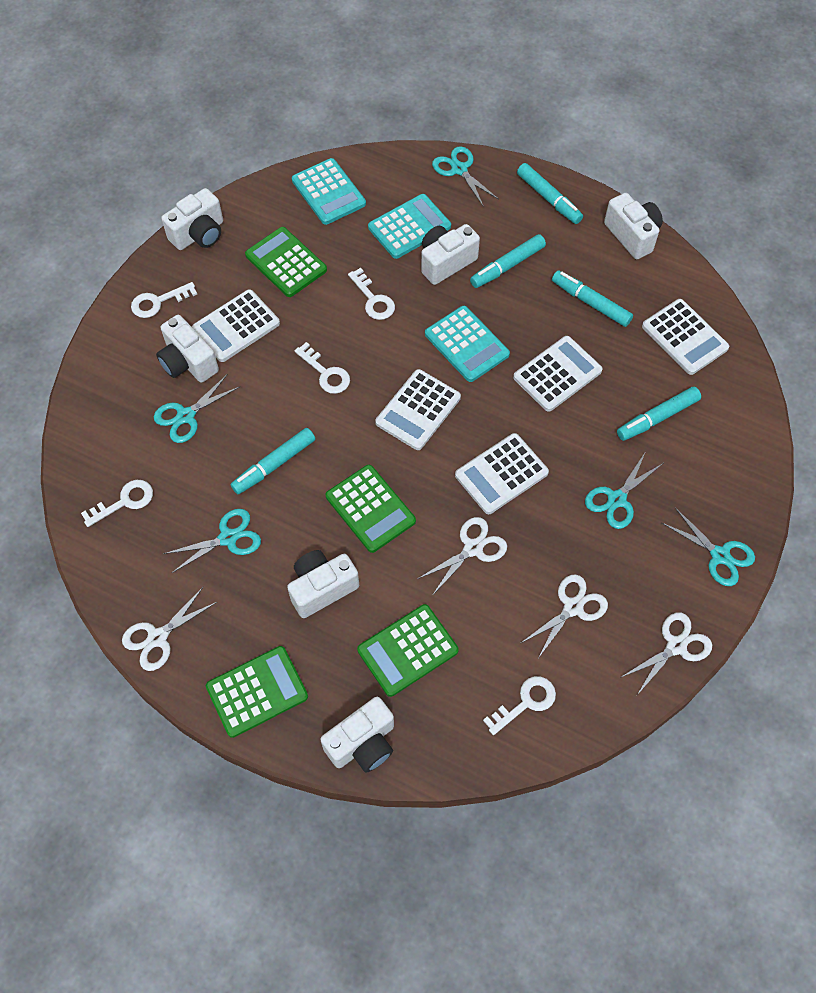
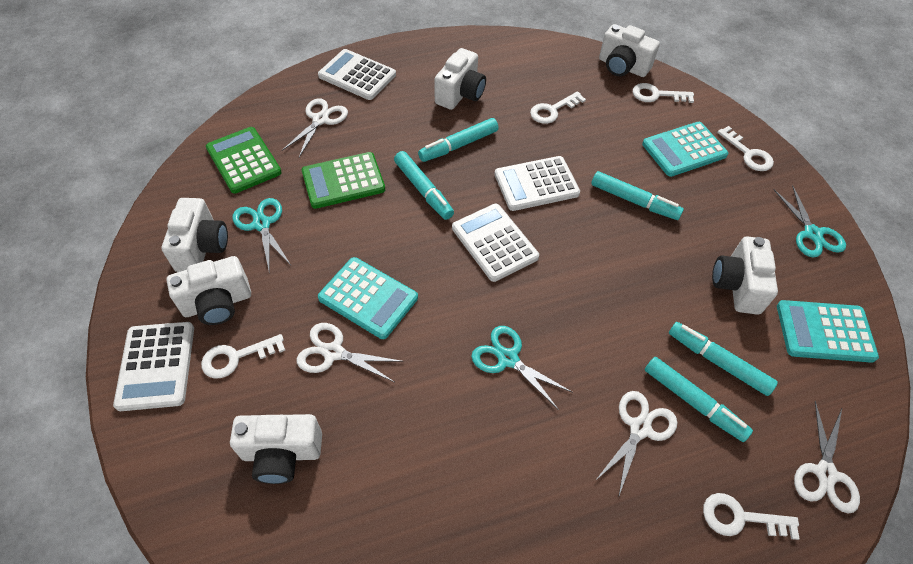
green calculator: [206,646,308,738] [245,227,327,297] [326,465,416,553] [357,604,459,697] = 4 -> [206,127,282,194] [302,152,385,209] = 2
turquoise scissors: [154,374,239,443] [163,509,261,573] [432,146,498,207] [585,453,663,529] [662,508,755,586] = 5 -> [232,198,291,270] [471,326,573,410] [774,185,846,257] = 3
white calculator: [192,289,280,362] [375,369,461,450] [455,433,549,514] [513,336,603,412] [642,299,729,375] = 5 -> [113,322,194,411] [318,49,396,100] [452,204,539,282] [494,156,580,211] = 4

